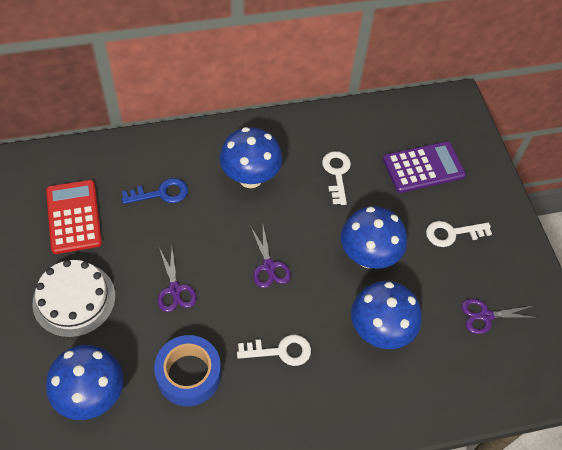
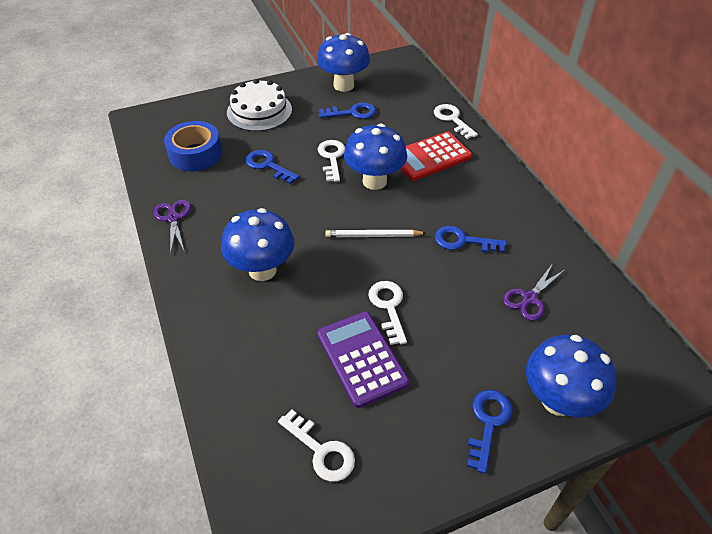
blue key: [122,178,188,204] = 1 -> [246,150,300,184] [318,102,376,119] [435,226,507,253] [467,390,513,474] = 4
purple scissors: [158,248,197,312] [251,226,291,288] [461,299,538,334] = 3 -> [153,200,191,254] [503,263,565,321] = 2
white key: [237,335,311,366] [322,151,351,205] [426,221,492,247] = 3 -> [278,409,355,482] [318,140,345,182] [368,281,407,345] [434,104,478,139] = 4
white pencil: none = 0 -> [325,230,426,237] = 1

